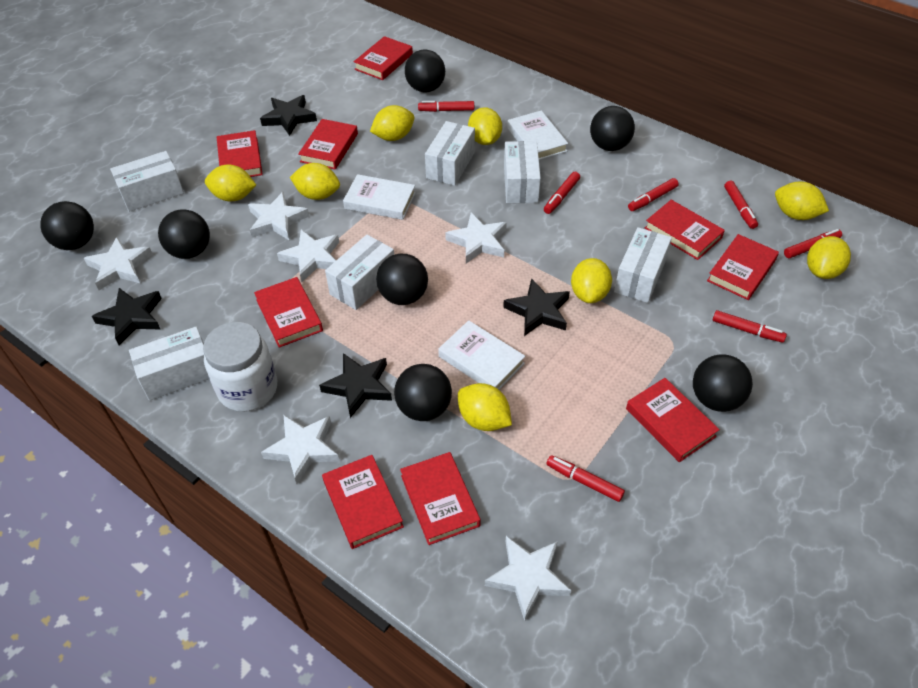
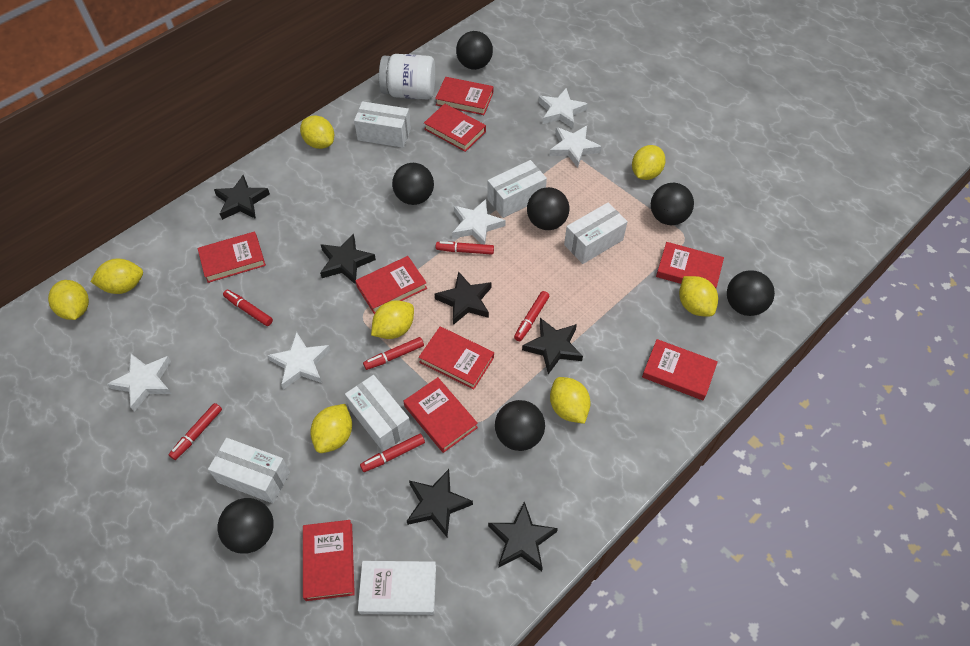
black star: [92,288,162,345] [260,95,317,136] [319,353,392,418] [503,278,570,336] = 4 -> [214,175,270,220] [320,234,376,284] [407,469,473,537] [435,271,492,325] [488,501,558,571] [522,318,583,374] = 6
red marker: [418,101,474,112] [544,172,580,214] [547,455,625,502] [628,178,679,211] [712,310,787,343] [724,181,758,229] [784,229,842,258] = 7 -> [169,403,222,460] [223,290,273,326] [360,434,425,472] [363,337,424,370] [436,241,494,255] [514,291,549,341] = 6
white book: [343,174,416,220] [438,320,525,390] [507,110,568,160] = 3 -> [358,561,436,615] = 1
white box: [110,151,184,212] [129,327,209,401] [325,235,394,310] [425,121,475,186] [504,141,541,203] [614,227,672,303] = 6 -> [208,438,290,503] [345,375,412,451] [354,101,411,148] [487,160,547,218] [564,203,628,264] = 5
white star: [84,237,153,290] [248,192,309,240] [261,414,339,484] [277,230,339,282] [445,213,507,264] [485,536,571,621] = 6 -> [107,354,172,412] [267,332,330,390] [452,199,506,244] [538,88,588,129] [549,126,602,168] = 5

